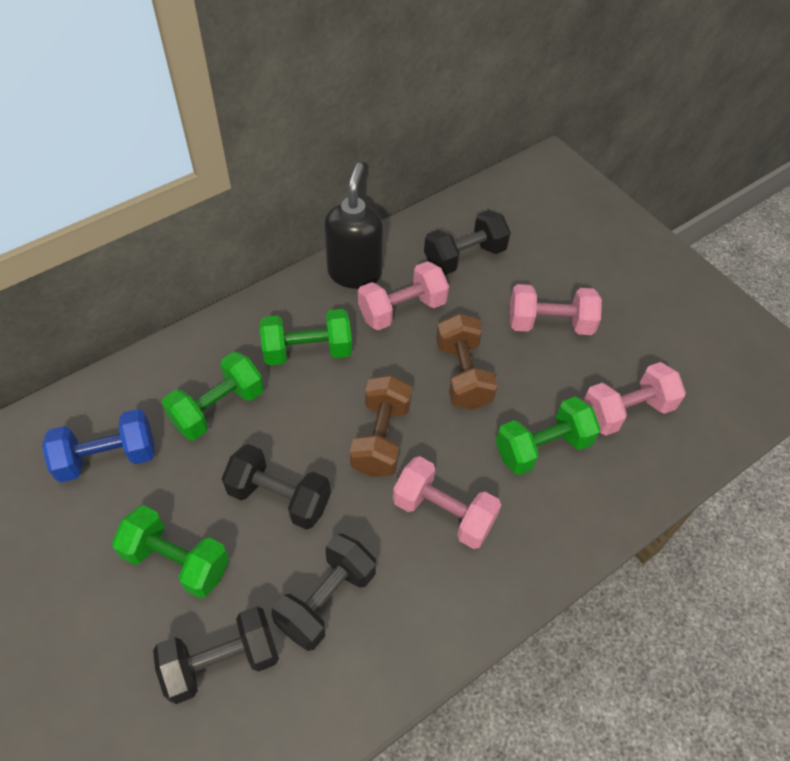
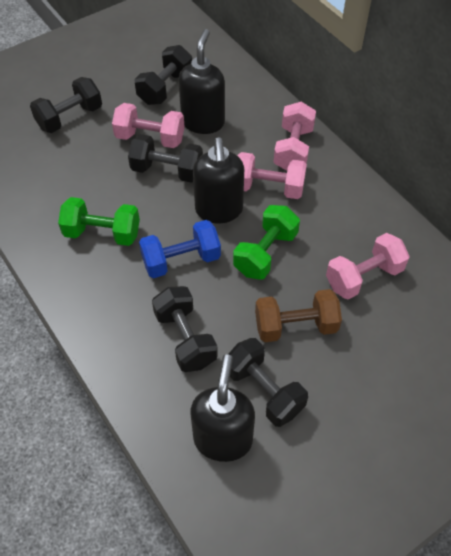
black dumbbell: [153,606,279,704] [222,444,331,530] [272,534,376,651] [424,210,511,275] = 4 -> [30,77,102,133] [128,134,203,183] [134,45,192,105] [152,286,218,372] [228,338,308,427] = 5
black soap dispenser: [324,163,383,289] = 1 -> [178,29,225,134] [190,354,255,462] [193,137,244,223] = 3
brown dumbbell: [350,375,412,477] [436,313,498,410] = 2 -> [255,289,342,342] = 1
green dumbbell: [112,505,229,599] [162,352,264,440] [260,309,352,365] [495,397,600,475] = 4 -> [58,197,140,246] [233,205,300,280] = 2

